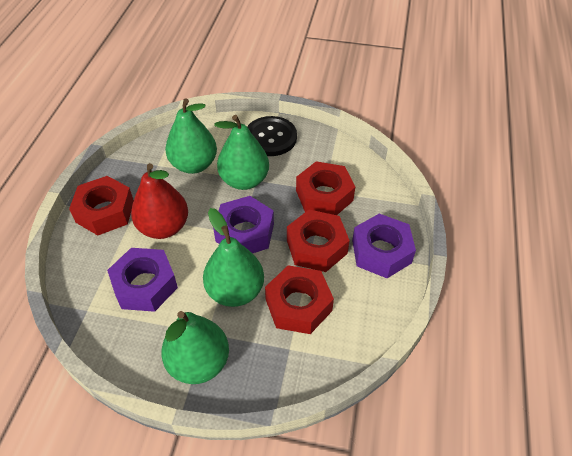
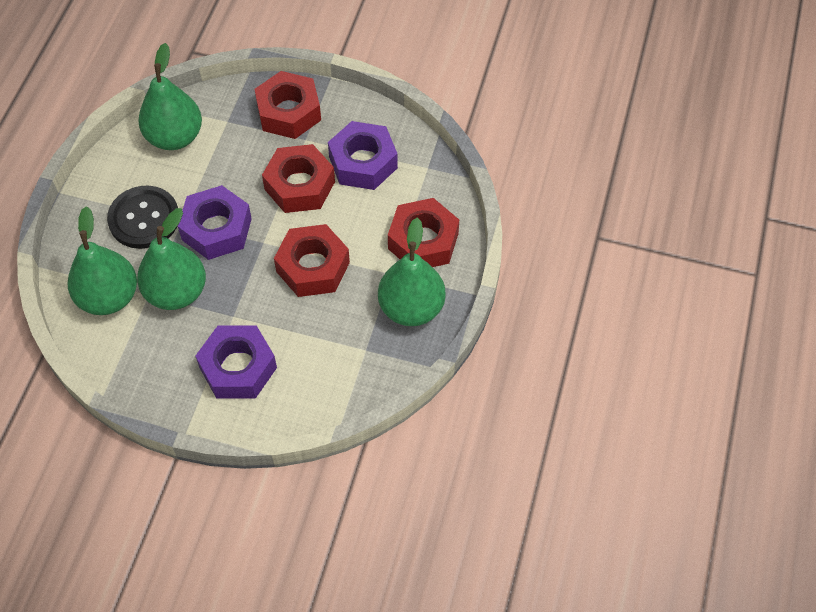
red pear: [131,163,188,239] = 1 -> none = 0

